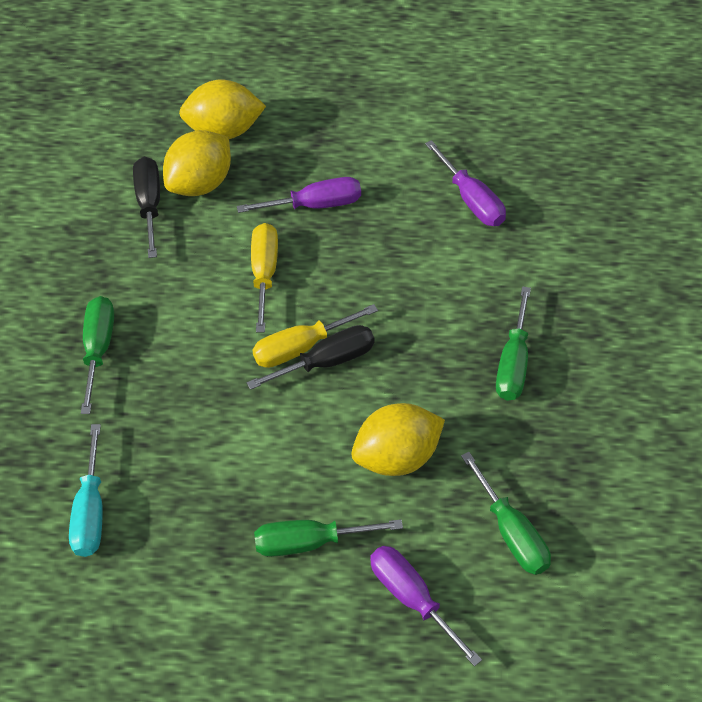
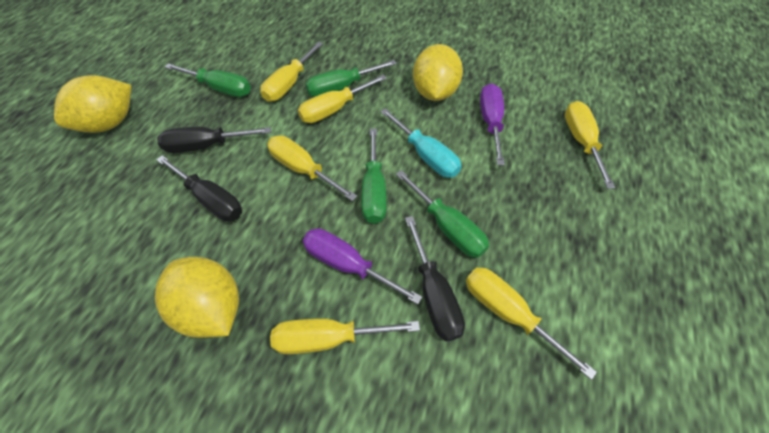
black screwdriver: [133,157,160,258] [247,325,374,390] = 2 -> [156,155,242,222] [157,127,271,153] [405,216,465,341] = 3
purple screwdriver: [237,177,361,213] [370,546,482,666] [425,140,506,226] = 3 -> [303,228,422,305] [480,83,505,165] = 2
yellow screwdriver: [251,223,278,332] [252,304,378,368] = 2 -> [260,42,323,102] [267,135,357,201] [270,319,420,354] [298,75,387,123] [466,267,597,380] [565,101,615,189] = 6

